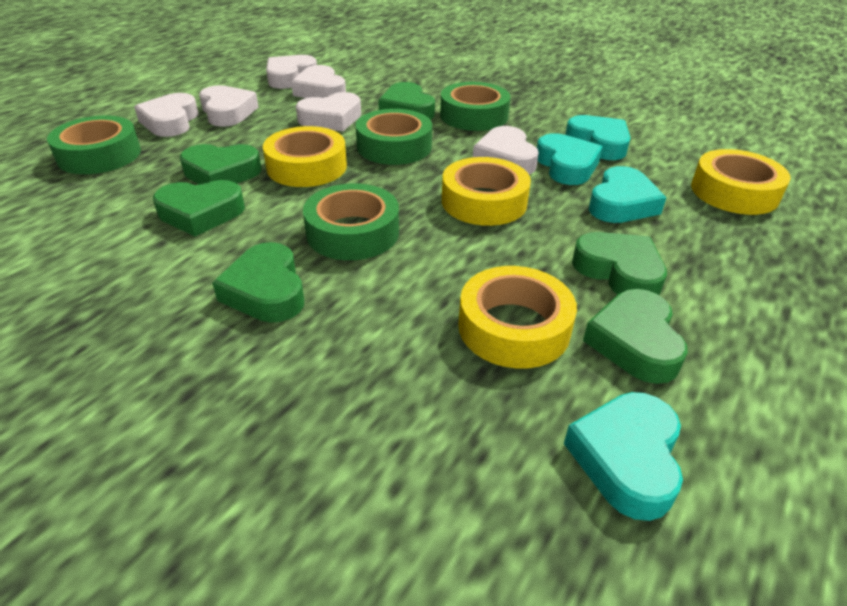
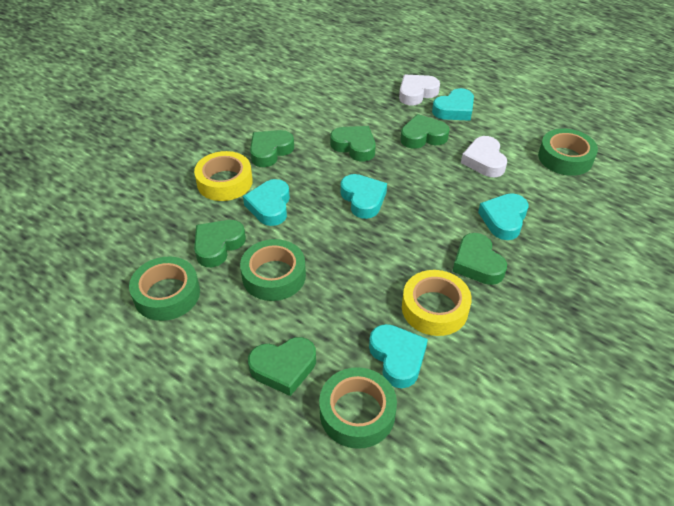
turquoise heart: [537,133,602,185] [564,392,683,521] [565,115,630,160] [589,166,667,223] = 4 -> [243,179,290,226] [341,174,387,219] [369,324,428,388] [432,88,474,121] [478,193,528,240] = 5
white heart: [134,93,198,137] [199,85,259,127] [266,55,317,89] [291,65,346,98] [296,92,361,131] [473,126,539,175] = 6 -> [399,75,440,105] [461,136,507,177] = 2
yellow tape: [263,126,347,187] [442,157,531,226] [458,266,577,369] [691,149,791,215] = 4 -> [194,151,253,201] [402,270,472,336] = 2

